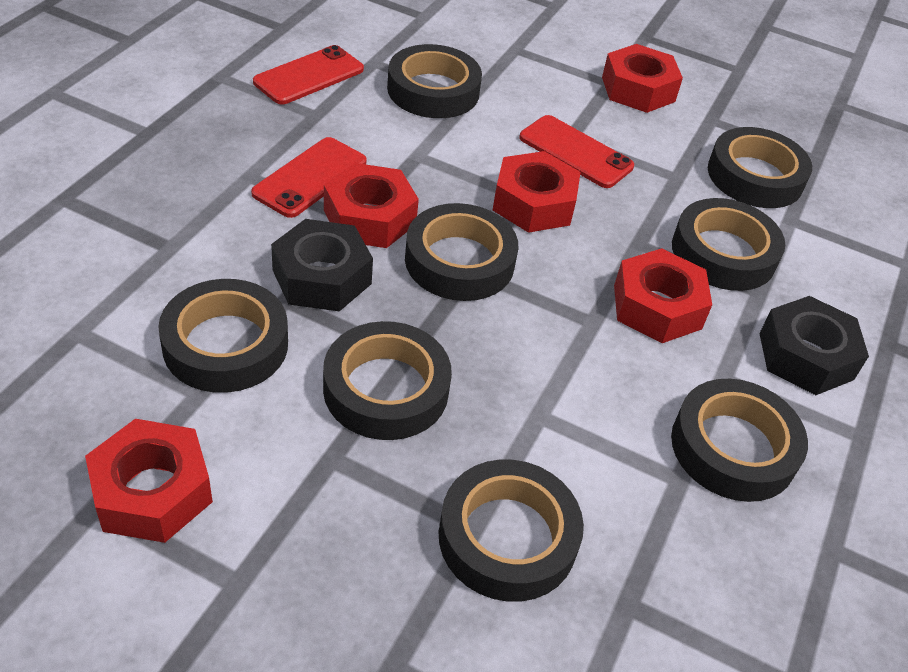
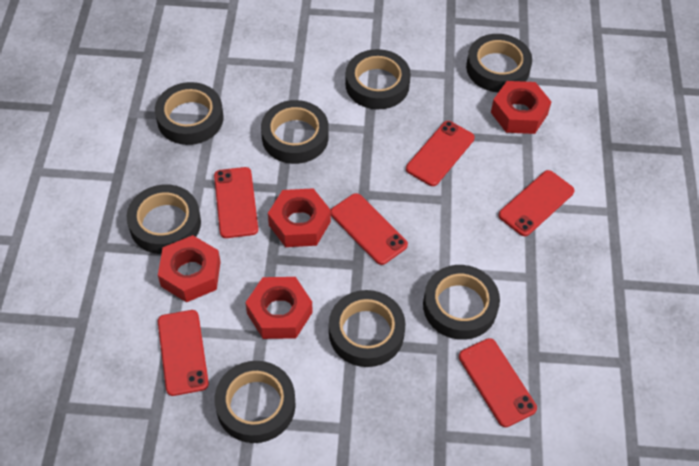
black nut: [271,219,373,312] [759,296,869,395] = 2 -> none = 0
red nut: [85,419,213,543] [324,163,419,248] [493,151,581,233] [602,44,683,113] [614,248,712,343] = 5 -> [158,235,221,302] [245,277,313,339] [268,188,331,247] [491,81,551,134] = 4
red phone: [251,137,367,218] [253,45,364,104] [519,115,634,188] = 3 -> [158,310,209,396] [214,167,258,238] [331,193,408,265] [406,121,475,186] [459,338,537,427] [498,170,574,236] = 6

